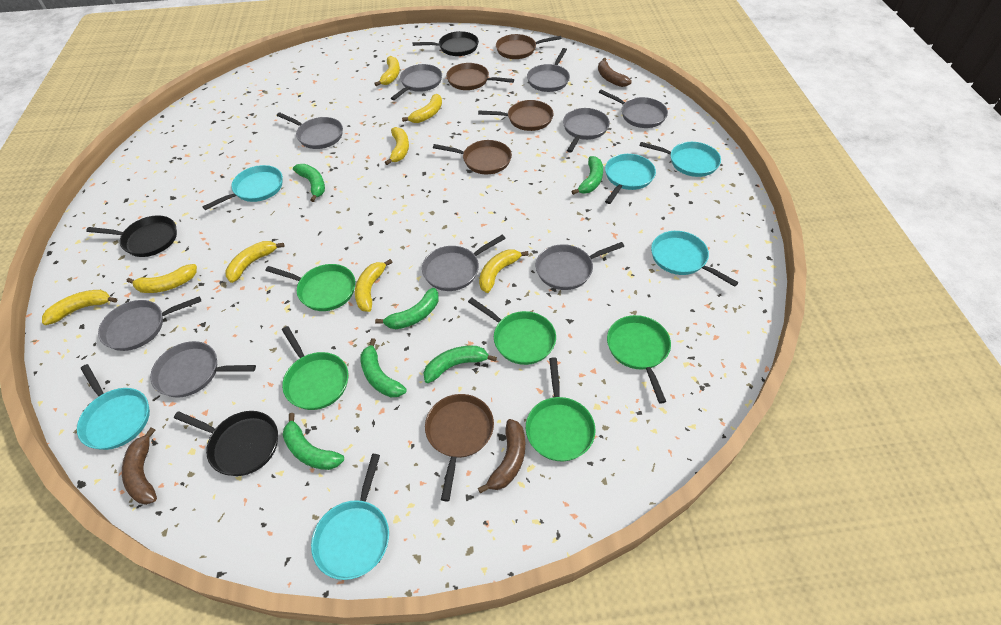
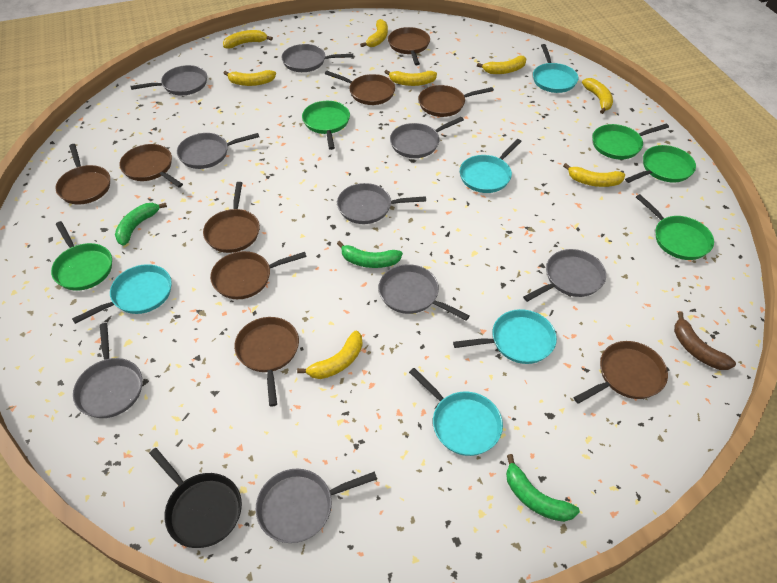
black pan: [86,215,177,257] [174,411,278,476] [412,31,479,56] = 3 -> [149,448,242,548] = 1
brown banana: [122,427,157,505] [478,419,525,494] [598,58,632,87] = 3 -> [674,311,736,370] = 1
brown pan: [425,394,494,501] [433,140,512,174] [446,63,514,90] [478,100,554,131] [496,34,562,59] = 5 -> [55,144,110,204] [119,144,183,188] [203,182,260,253] [210,251,307,299] [234,317,299,407] [325,71,395,105] [388,27,430,65] [418,85,494,117] [574,341,668,404] = 9
green banana: [283,413,344,470] [293,164,325,202] [360,338,407,397] [375,288,439,329] [423,346,497,383] [572,156,603,195] = 6 -> [115,203,167,246] [337,241,403,268] [506,454,580,522] = 3
turquoise pan: [77,364,150,450] [202,165,283,210] [311,454,389,580] [605,154,656,204] [639,142,721,177] [651,231,739,287] = 6 -> [72,264,172,324] [409,368,503,456] [453,309,557,364] [460,139,522,193] [533,44,578,93] = 5

